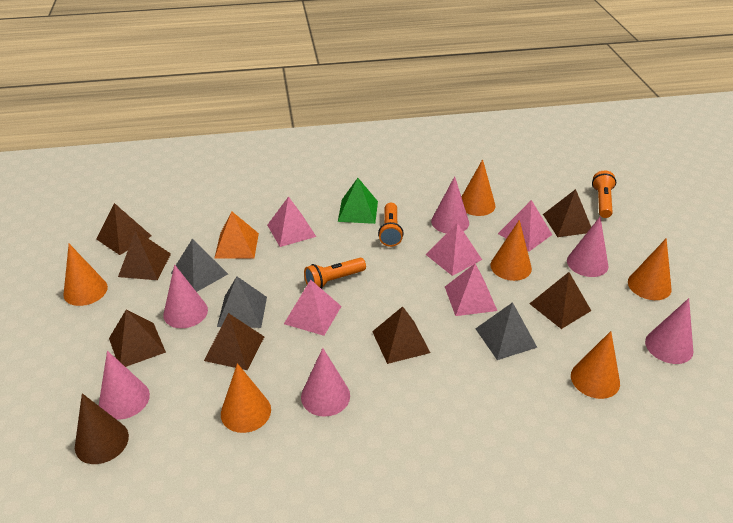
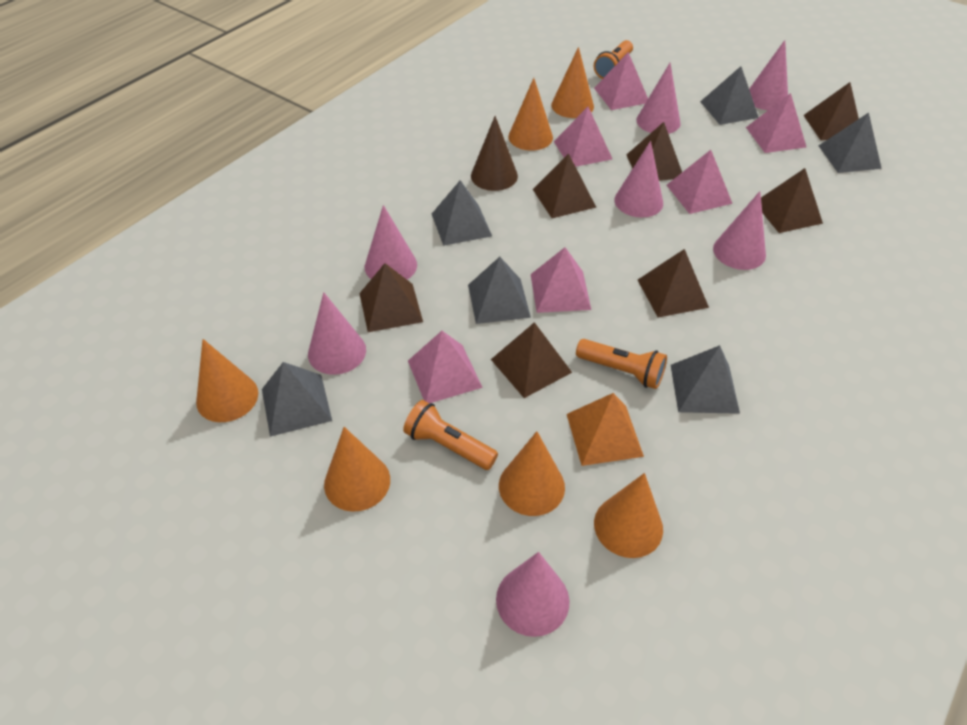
green pyramid: [338,178,378,224] = 1 -> none = 0
grey pyramid: [171,239,228,292] [217,277,267,328] [475,302,537,360] = 3 -> [262,362,332,437] [432,180,492,246] [468,257,531,324] [671,345,740,414] [700,66,759,125] [819,113,882,173] = 6
pink cone: [99,351,150,420] [163,264,208,328] [301,348,350,417] [431,176,469,233] [567,217,609,277] [645,298,693,364] = 6 -> [308,292,366,375] [365,205,417,279] [496,552,570,637] [614,141,663,218] [636,63,680,134] [713,191,766,270] [749,40,788,110] = 7
pink pyramid: [267,196,316,247] [284,279,342,336] [426,222,482,276] [445,264,497,316] [498,200,552,252] = 5 -> [408,331,483,403] [531,247,591,313] [554,107,612,167] [594,52,648,110] [667,150,732,214] [746,93,806,153] = 6

